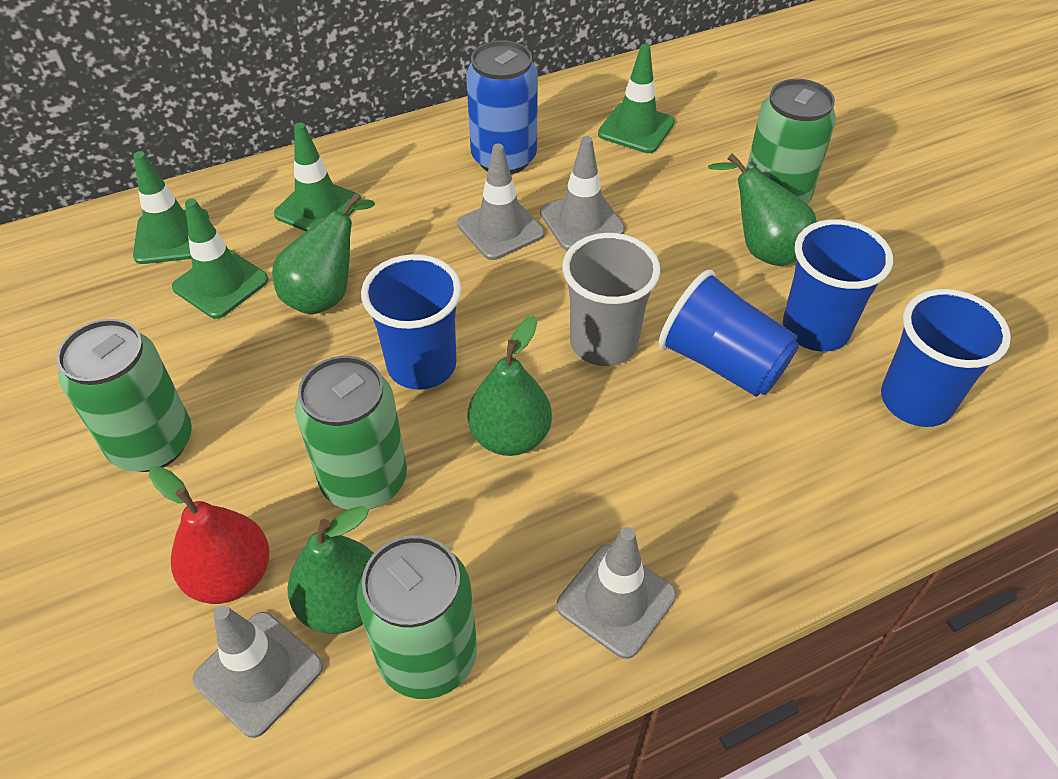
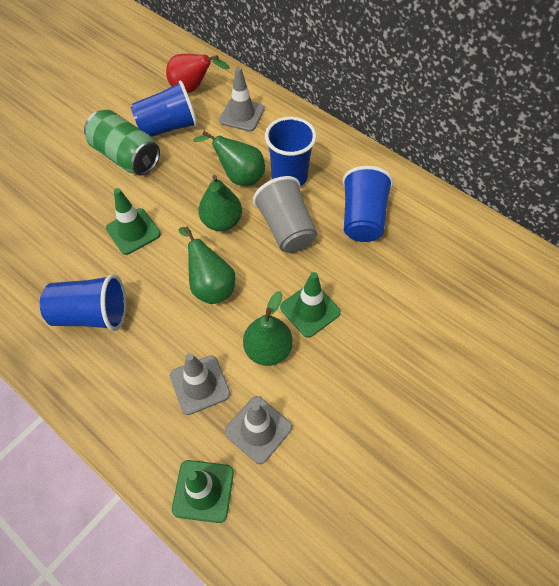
blue can: [466,40,538,174] = 1 -> none = 0
green can: [56,319,192,472] [295,356,407,510] [357,535,477,699] [746,79,836,204] = 4 -> [84,110,160,176] = 1
green traffic cone: [133,151,209,264] [172,199,269,319] [274,122,362,231] [598,44,675,153] = 4 -> [106,188,161,255] [172,460,234,523] [280,272,341,338] = 3
grey traffic cone: [192,605,323,738] [457,144,545,260] [540,136,625,251] [556,527,676,659] = 4 -> [170,353,230,415] [219,67,265,132] [224,396,292,464] = 3

